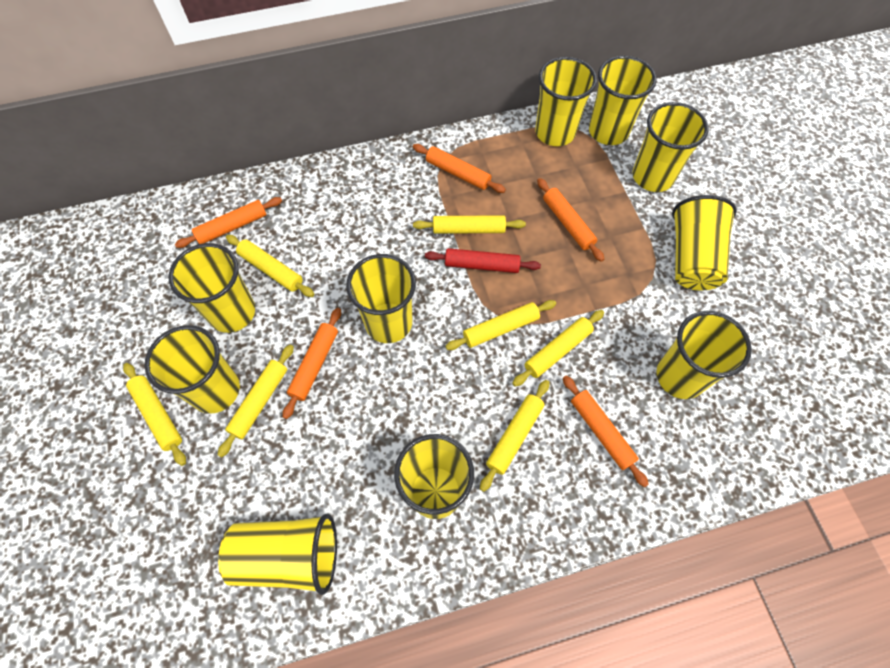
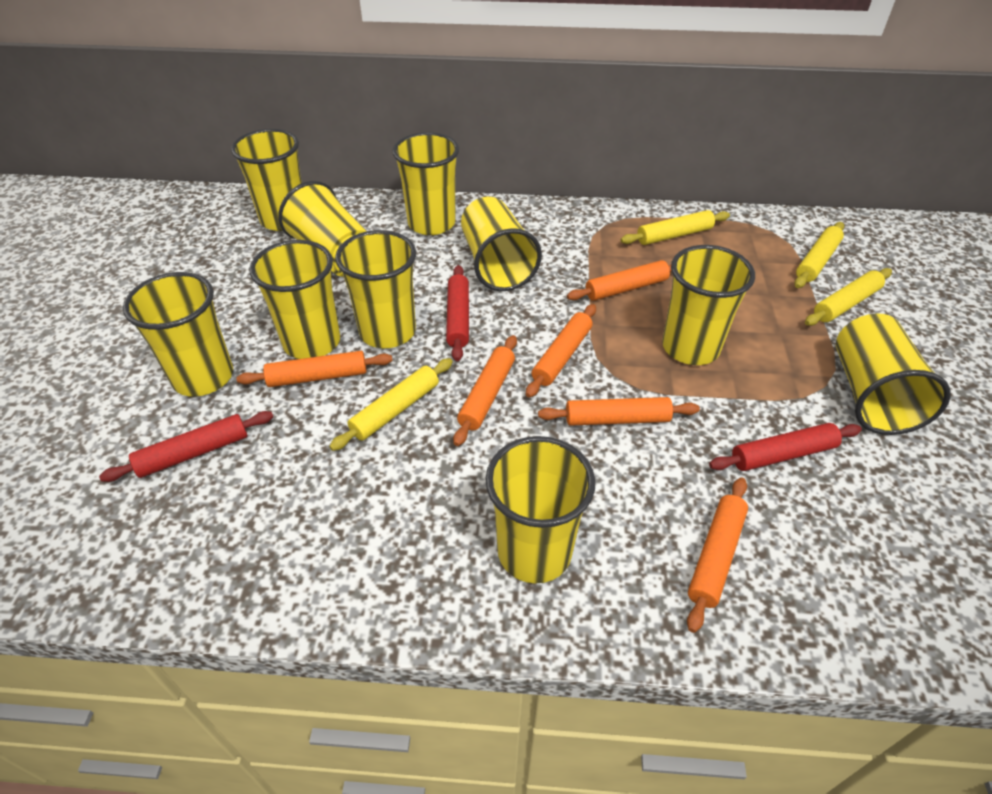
orange rolling pin: [175,197,282,248] [283,308,341,419] [413,144,506,193] [537,178,604,262] [563,376,649,487] = 5 -> [236,351,393,387] [453,335,517,446] [526,304,596,398] [538,397,700,426] [567,260,672,301] [687,477,748,633] = 6
red rolling pin: [425,248,541,273] = 1 -> [99,411,273,482] [446,265,469,361] [709,423,862,471] = 3
yellow rolling pin: [123,363,186,466] [218,345,294,457] [226,235,314,297] [413,215,526,234] [445,300,556,350] [480,380,549,492] [512,310,604,387] = 7 -> [329,358,453,451] [621,210,730,245] [794,222,844,288] [805,268,892,326] = 4

